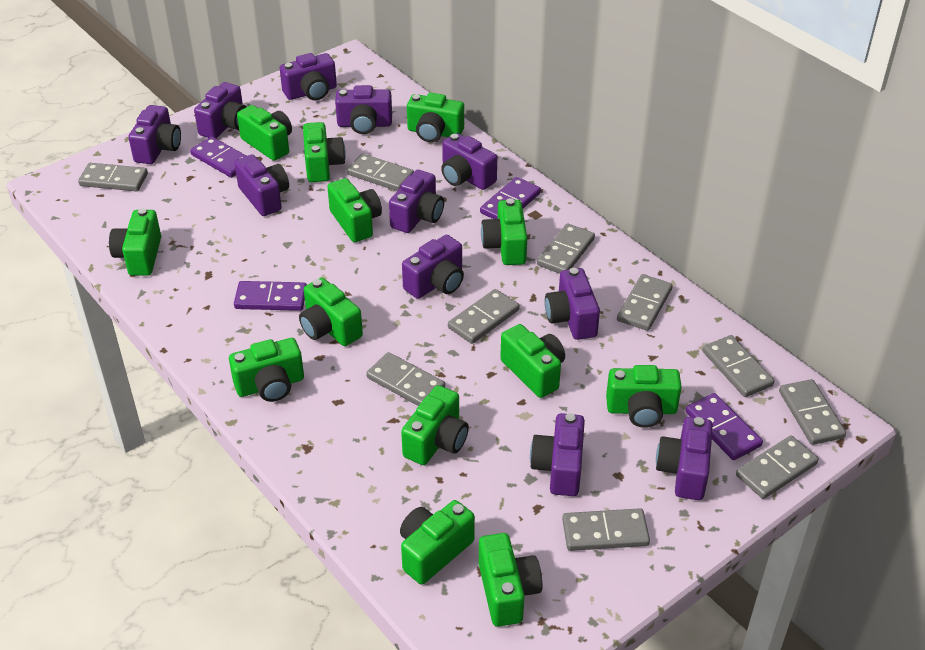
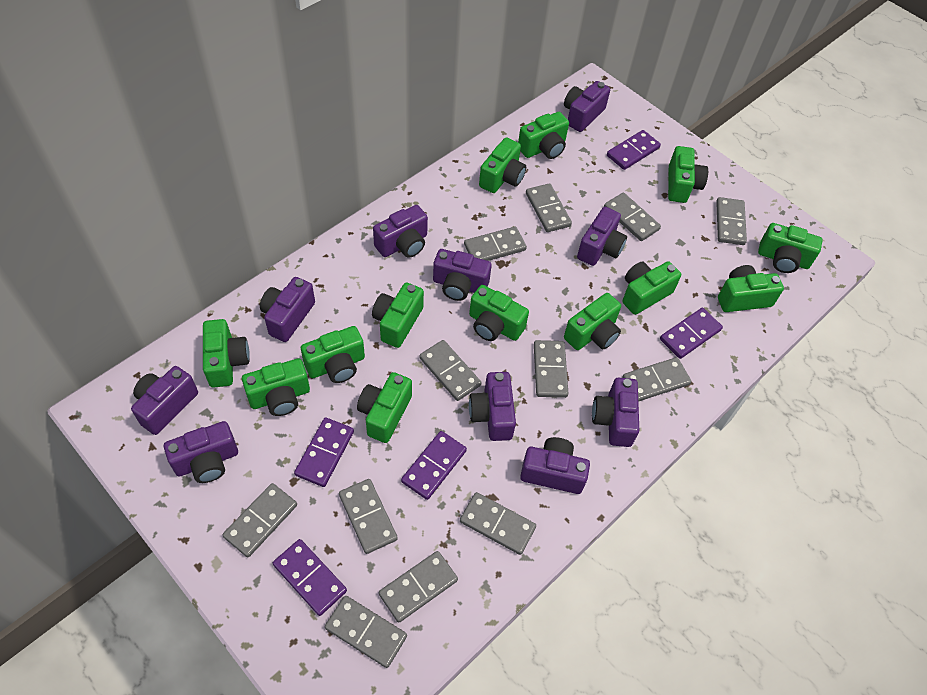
grey domino: [78,163,148,191] [347,154,414,191] [366,352,445,406] [448,289,520,344] [537,224,595,274] [562,508,650,551] [617,274,673,331] [703,335,774,397] [736,436,819,499] [779,379,846,445] = 10 -> [223,483,297,557] [325,596,407,668] [339,479,398,554] [379,551,458,623] [419,340,481,401] [460,492,536,555] [464,227,527,261] [526,183,572,232] [534,340,569,398] [604,193,661,241] [622,357,691,402] [716,197,747,245] = 12
purple camera: [128,105,181,164] [194,82,246,138] [234,155,289,216] [280,53,337,101] [335,85,392,134] [389,170,444,233] [402,235,464,299] [441,133,497,190] [530,413,585,496] [545,268,600,340] [656,417,713,500] = 11 -> [131,366,198,435] [164,421,238,483] [260,277,315,342] [373,205,428,258] [433,249,492,301] [469,372,516,441] [520,437,590,494] [564,81,610,132] [577,207,627,266] [592,378,639,447] = 10
purple domino: [190,136,246,178] [234,281,307,311] [480,177,541,219] [686,393,763,460] = 4 -> [273,539,347,616] [294,417,354,487] [401,431,467,500] [607,130,661,170] [660,308,723,359] = 5

